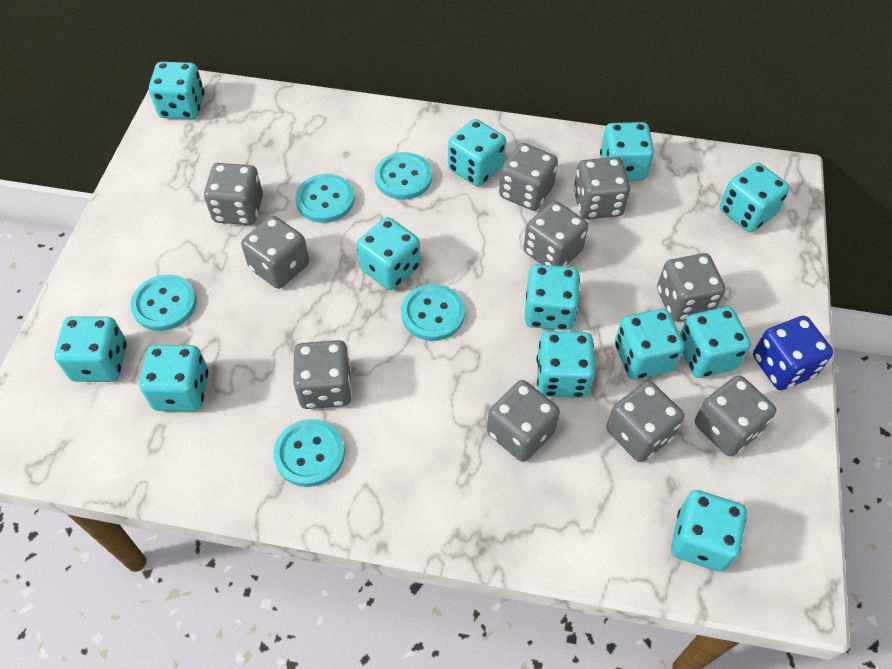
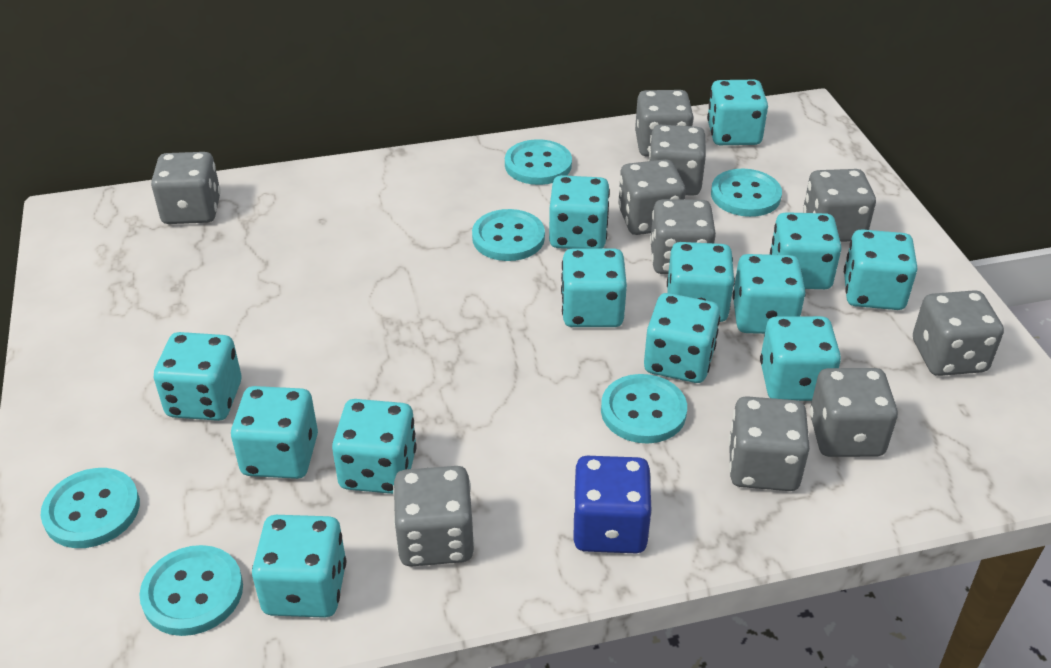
turquoise button: [131,274,197,331] [274,419,345,487] [295,174,354,223] [375,152,432,200] [401,284,465,341] = 5 -> [41,468,140,548] [139,545,243,636] [472,209,545,261] [505,139,572,185] [601,374,687,444] [711,169,782,217] = 6
turquoise dice: [54,316,127,382] [139,345,208,411] [149,62,204,119] [357,217,420,290] [448,119,506,187] [525,264,580,330] [537,331,595,398] [600,122,654,181] [615,309,684,380] [671,490,747,572] [680,307,751,378] [719,163,790,232] = 12 -> [154,332,241,421] [231,386,318,479] [252,515,346,618] [332,399,417,494] [549,175,610,249] [561,249,627,327] [644,293,720,383] [667,242,735,322] [707,80,768,145] [732,254,806,334] [760,316,841,401] [770,212,842,289] [844,229,918,310] = 13

